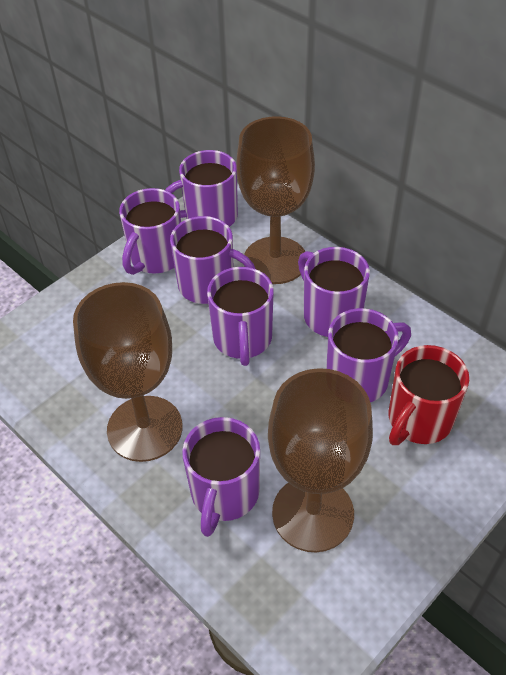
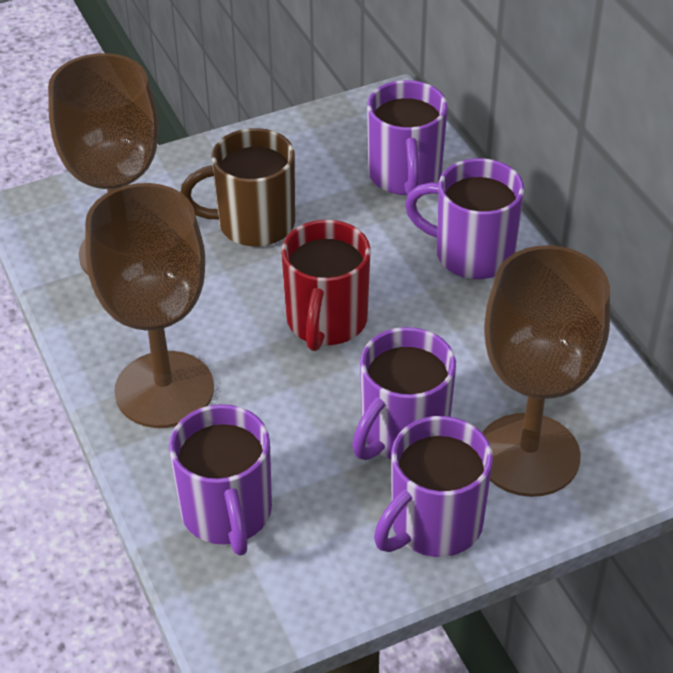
brown mug: none = 0 -> [181,128,295,247] = 1
purple mug: [119,188,181,275] [165,150,238,227] [170,216,255,304] [182,417,260,537] [207,267,274,366] [298,247,370,337] [326,308,411,402] = 7 -> [169,404,272,555] [352,327,456,460] [367,80,447,195] [374,416,493,557] [405,158,524,279] = 5

